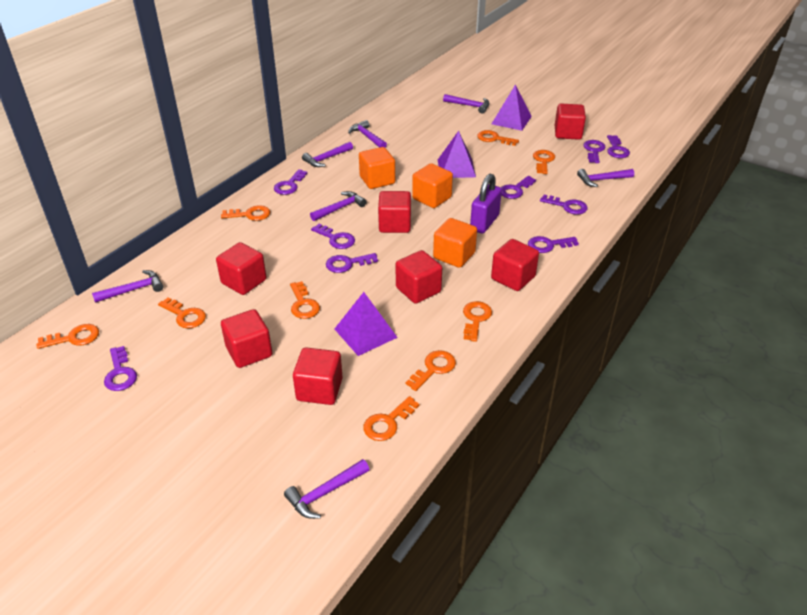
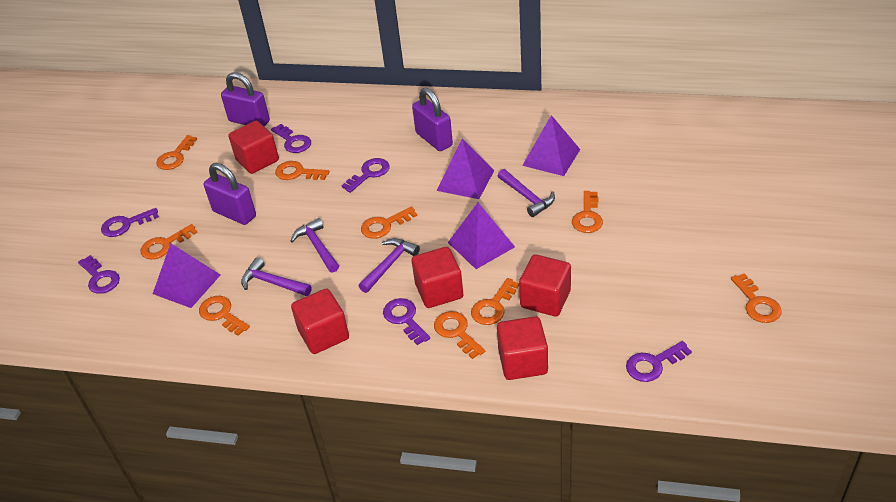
orange cube: [359,147,395,189] [412,163,453,208] [433,218,477,268] = 3 -> none = 0
purple hammer: [92,270,164,303] [284,459,370,519] [302,142,353,167] [310,191,367,221] [348,120,387,148] [443,94,489,113] [577,169,634,187] = 7 -> [241,258,312,296] [291,218,339,272] [359,238,420,293] [498,169,555,217] = 4
purple key: [104,346,137,391] [274,169,307,195] [311,224,355,249] [326,253,378,273] [501,176,536,199] [528,236,579,253] [540,195,588,214] [583,140,606,163] [607,135,630,158] = 9 -> [78,255,120,294] [101,208,159,237] [271,124,311,153] [342,158,390,193] [383,298,430,345] [626,341,692,382] = 6
purple padlock: [470,174,502,234] = 1 -> [204,163,256,225] [221,72,270,126] [412,88,453,151] = 3
purple pyramid: [335,292,398,356] [438,131,476,178] [492,85,532,131] = 3 -> [153,243,220,308] [437,139,494,199] [448,203,515,269] [522,115,580,176] = 4
red cube: [216,242,266,295] [221,309,272,368] [293,348,343,405] [378,191,411,233] [396,250,442,304] [491,239,539,291] [555,104,586,140] = 7 -> [228,121,279,174] [291,288,349,354] [412,247,463,308] [497,316,548,380] [519,254,571,317] = 5

